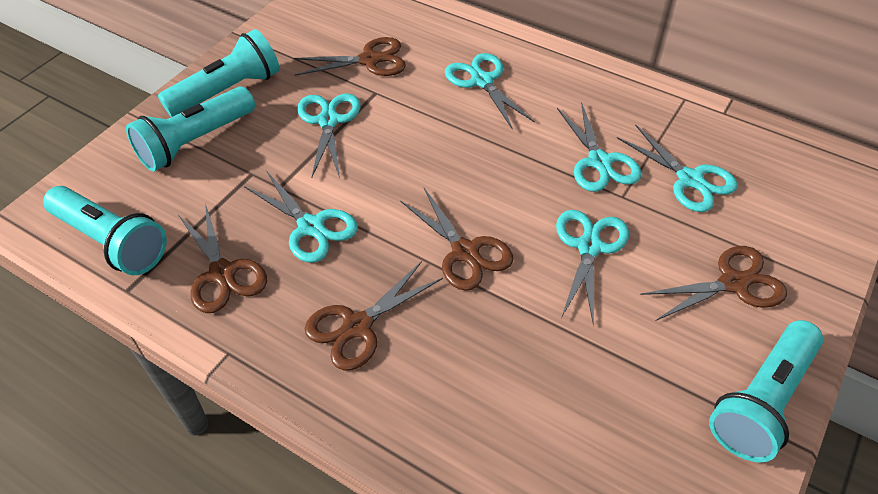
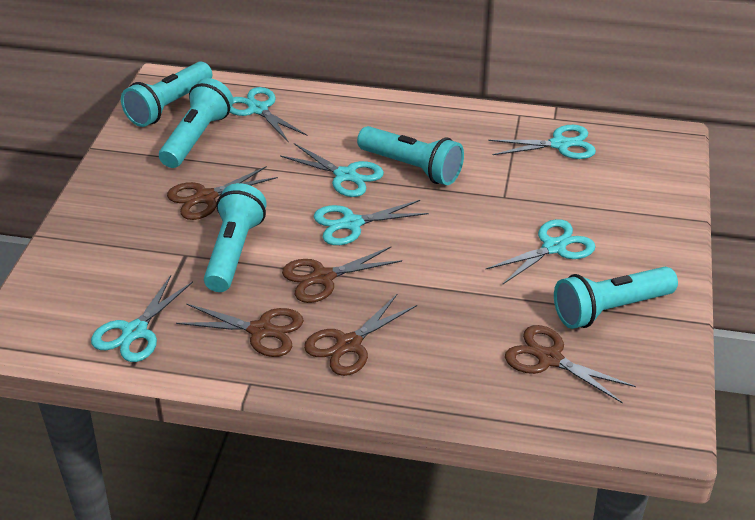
turquoise flashlight: [43,186,167,275] [126,87,255,172] [158,29,280,117] [709,320,823,462] = 4 -> [121,62,212,127] [159,78,233,168] [204,183,267,292] [357,126,464,185] [554,267,678,329] = 5

